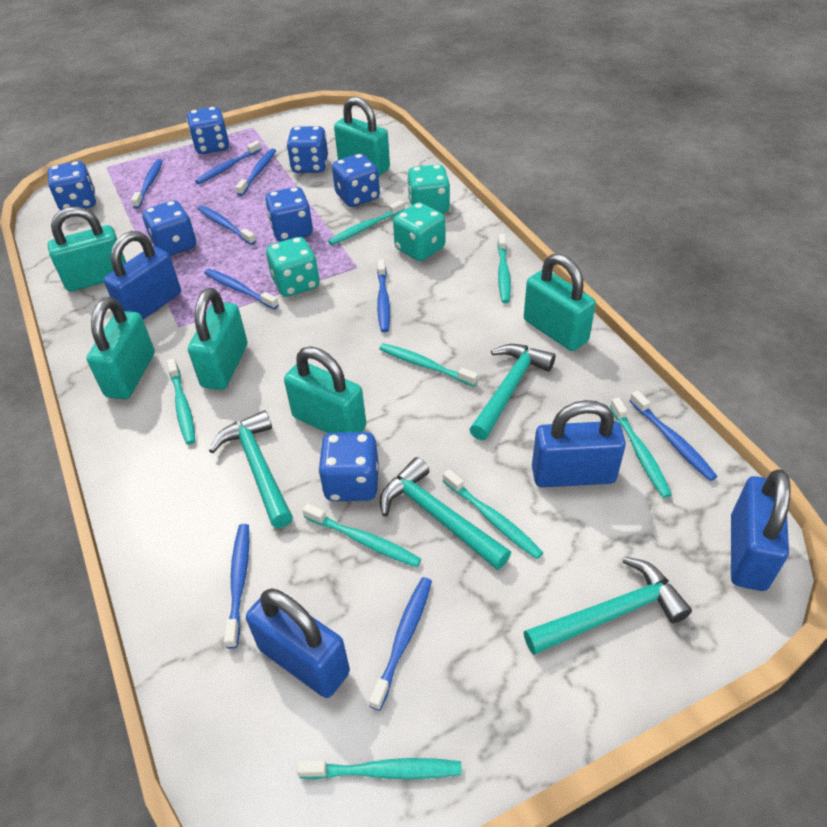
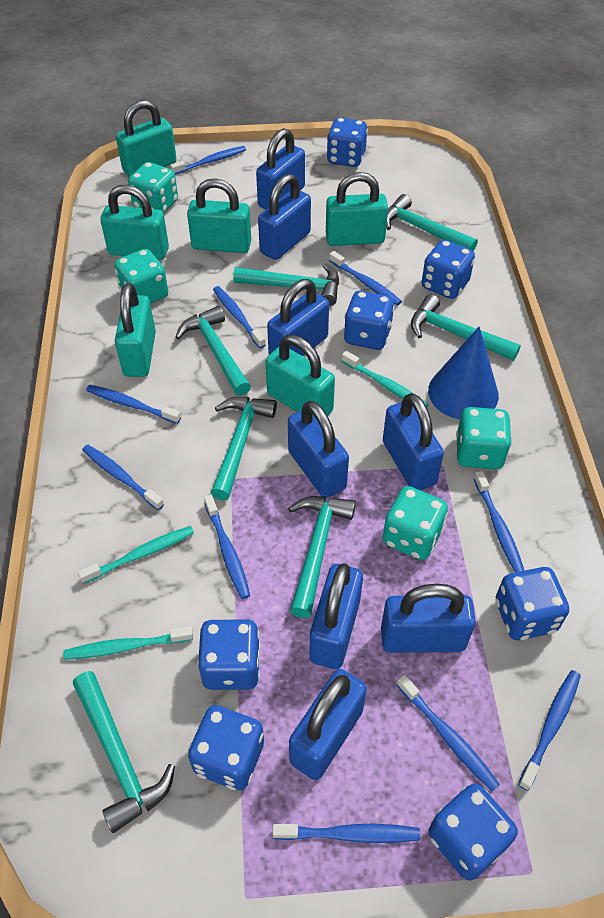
blue cone: none = 0 -> [428,327,499,420] = 1
blue padlock: [104,231,181,320] [246,588,350,698] [532,400,626,487] [731,469,790,591] = 4 -> [256,128,305,210] [258,174,311,260] [267,279,329,356] [288,401,349,498] [289,669,367,780] [309,563,363,669] [381,584,476,653] [383,393,444,491] = 8
blue toothbrush: [131,159,163,209] [195,141,262,184] [198,205,256,245] [204,269,279,310] [224,524,249,649] [236,148,276,196] [369,577,432,711] [377,259,390,332] [630,390,718,481] = 9 -> [82,445,164,510] [86,385,181,424] [170,146,246,175] [204,495,250,599] [213,286,266,348] [273,824,420,843] [329,251,402,306] [397,674,500,792] [473,471,524,572] [518,670,581,791] = 10
turquoise dice: [266,237,320,297] [393,202,445,261] [407,164,450,214] = 3 -> [114,249,168,304] [128,162,178,213] [383,486,448,560] [456,407,512,469] = 4
turquoise hammer: [209,410,293,528] [380,457,511,570] [469,344,556,440] [524,557,692,655] = 4 -> [73,671,175,833] [175,306,251,396] [211,397,277,500] [233,263,339,306] [288,496,356,618] [386,194,478,251] [411,294,521,361] = 7
turquoise toothbrush: [167,358,195,445] [297,758,462,779] [302,503,421,567] [328,200,405,245] [379,343,478,386] [443,469,544,559] [497,234,511,303] [610,398,672,498] = 8 -> [63,626,193,660] [78,526,194,584] [342,351,429,407] = 3

